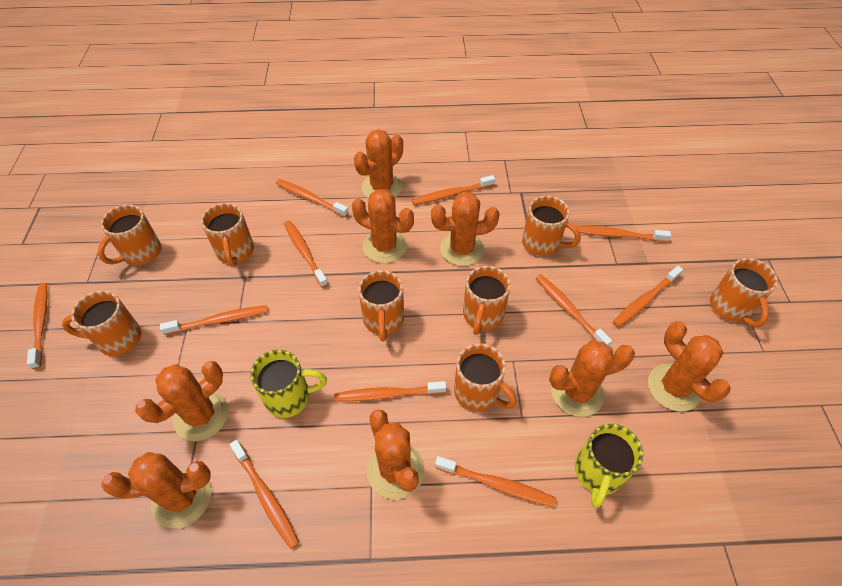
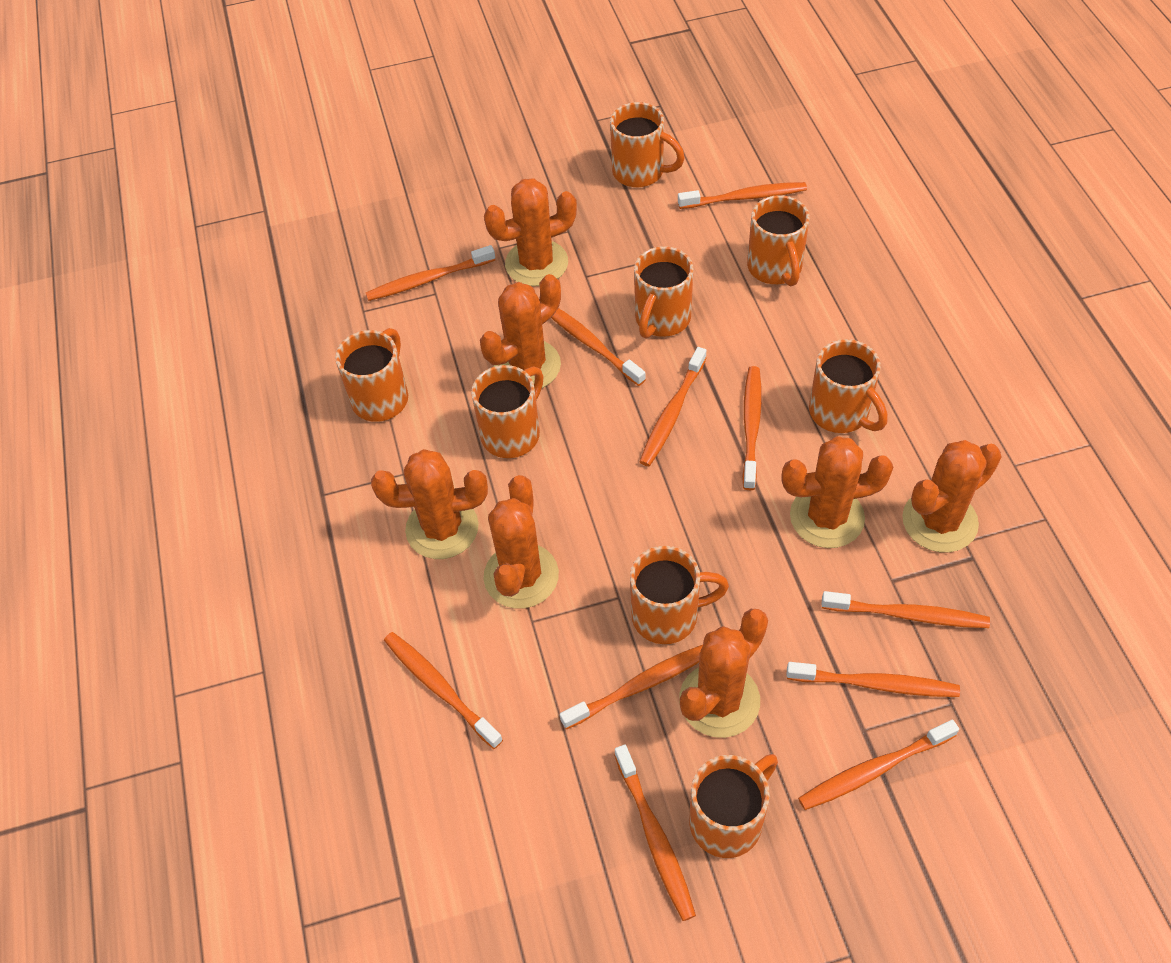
orange cactus: [101,452,211,529] [135,361,228,441] [351,189,414,263] [354,129,403,198] [367,410,424,499] [431,192,500,266] [549,340,635,417] [648,321,731,412] = 8 -> [371,449,488,559] [480,274,561,388] [484,178,577,286] [484,475,559,609] [679,609,768,738] [782,436,893,548] [902,440,1001,552] = 7
yellow mug: [250,350,327,418] [575,424,643,508] = 2 -> none = 0

